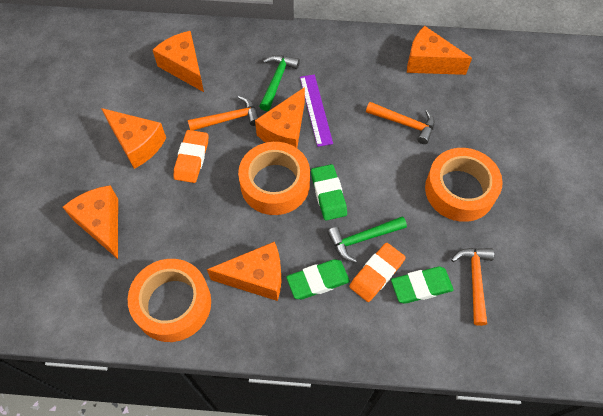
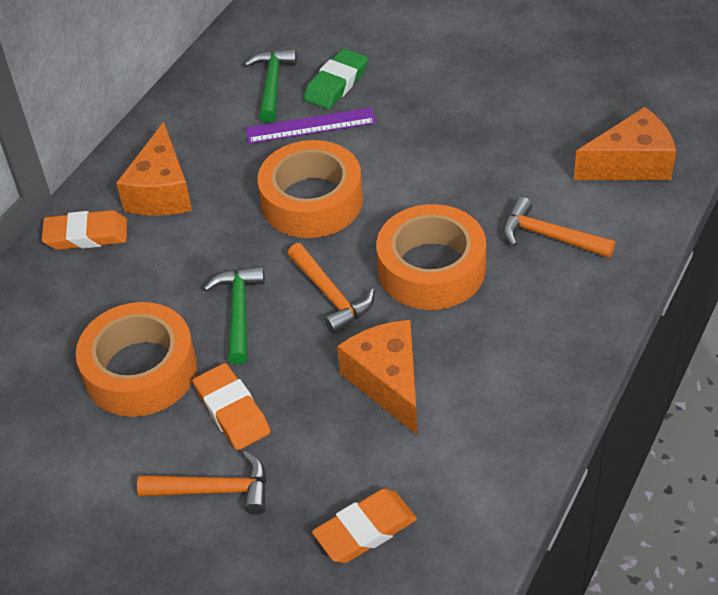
green eraser: [286,259,350,299] [311,164,347,221] [391,266,454,304] = 3 -> [304,49,368,109] = 1
orange cheese: [63,185,118,259] [101,108,166,169] [153,31,204,92] [207,241,281,301] [255,87,305,148] [407,26,472,75] = 6 -> [116,122,192,216] [337,320,418,435] [574,107,676,180] = 3
orange eraser: [174,130,208,183] [349,243,405,302] = 2 -> [42,210,127,250] [193,363,270,450] [312,489,417,563] = 3

